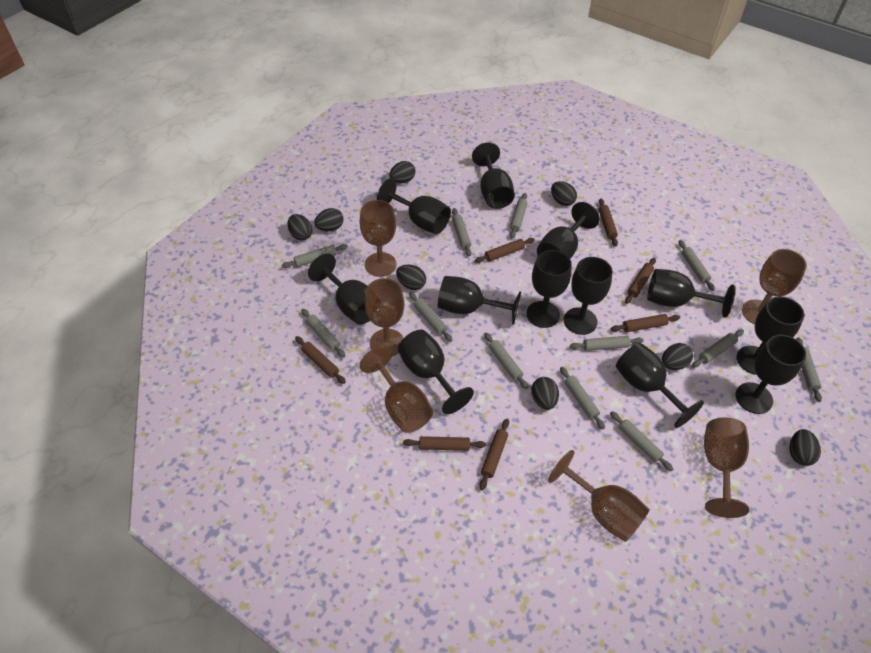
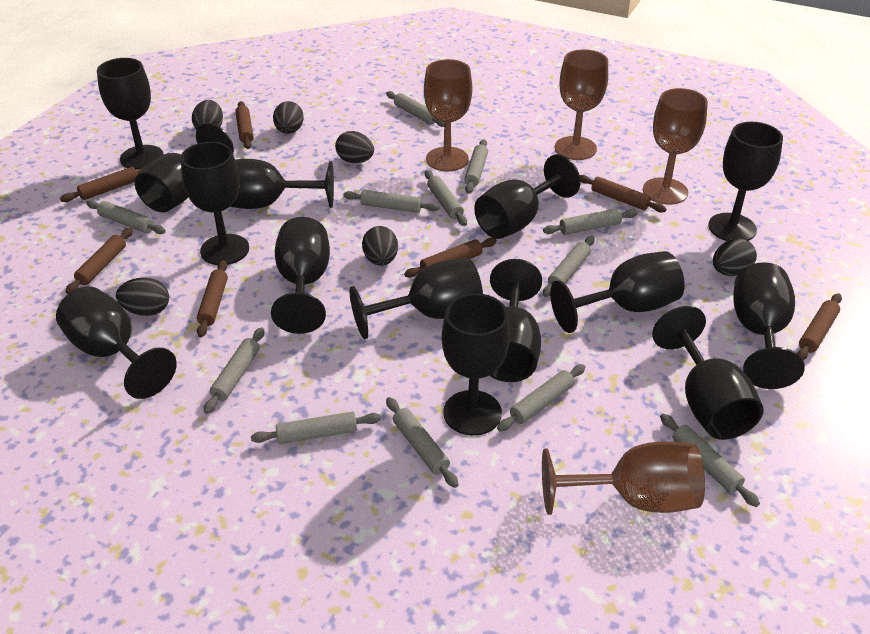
black egg: [287,214,312,240] [314,208,343,231] [389,161,415,183] [396,264,426,290] [531,377,559,410] [551,181,577,206] [662,343,693,370] [789,429,821,466] = 8 -> [116,278,169,316] [192,100,223,130] [273,101,304,134] [335,131,374,163] [362,226,398,266] [713,238,757,276] = 6
black goblet: [308,253,370,324] [377,178,451,234] [398,329,474,414] [438,276,521,325] [472,142,515,209] [526,250,572,328] [537,202,600,259] [564,257,612,335] [616,343,704,428] [647,269,735,318] [736,335,806,414] [737,296,804,375] = 12 -> [56,286,177,399] [97,58,164,170] [135,123,234,212] [181,142,249,265] [230,159,334,209] [271,217,330,334] [349,258,483,339] [442,293,510,436] [474,154,581,239] [489,259,542,382] [550,251,685,333] [652,306,764,440] [708,122,783,241] [733,262,805,389] = 14
brown goblet: [360,200,396,277] [360,346,433,433] [364,278,404,356] [548,450,650,542] [704,417,749,518] [742,249,807,324] = 6 -> [424,59,472,172] [542,441,705,515] [555,49,608,160] [643,88,708,205] = 4

